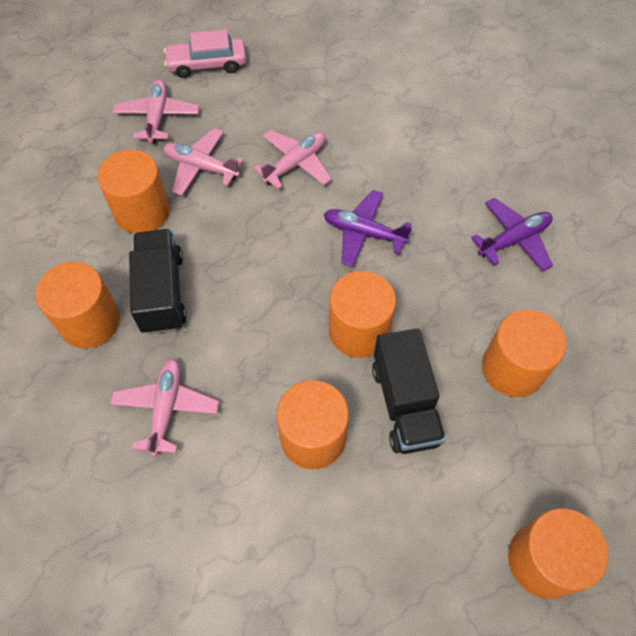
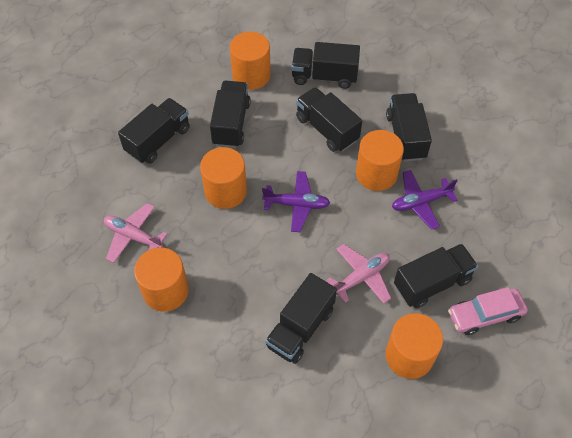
black truck: [129,229,187,334] [372,328,446,454] = 2 -> [118,98,190,164] [210,80,251,148] [265,273,337,364] [291,42,360,89] [296,87,362,152] [386,93,432,162] [394,243,478,308] = 7
orange cylinder: [35,262,120,348] [97,150,170,233] [277,380,349,469] [329,271,396,358] [482,310,566,397] [508,508,609,599] = 6 -> [134,248,189,312] [200,147,247,209] [230,32,271,90] [356,130,404,191] [386,313,443,379] = 5
pink plane: [110,358,219,457] [113,79,199,144] [164,128,244,196] [253,130,332,189] = 4 -> [104,203,168,263] [326,244,391,304] = 2

